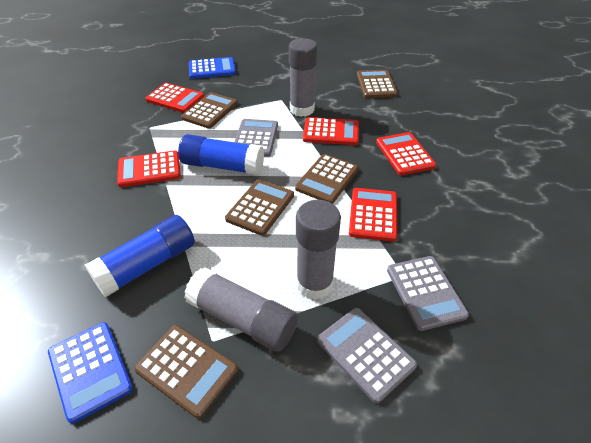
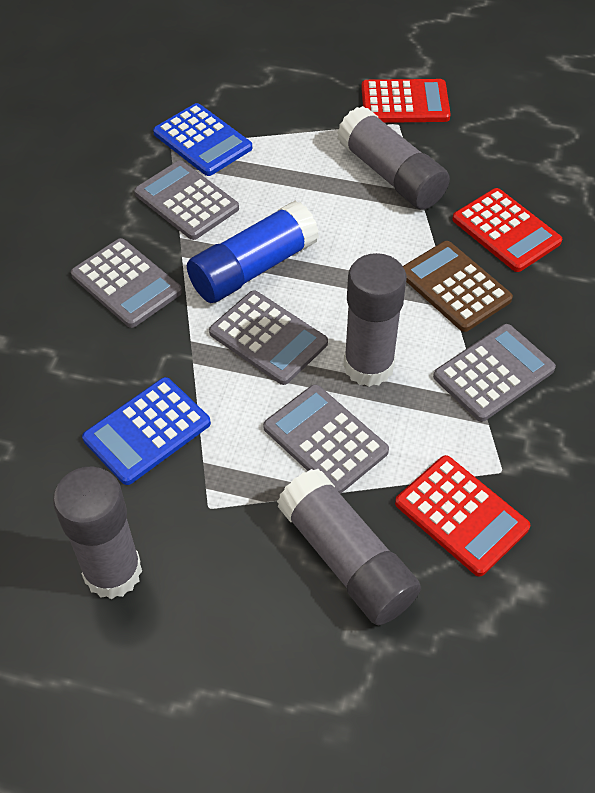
blue glue stick: [85,215,195,297] [178,134,264,175] = 2 -> [187,201,319,303] = 1
brown calculator: [134,325,238,419] [181,92,238,129] [225,179,294,236] [295,154,359,204] [357,70,398,98] = 5 -> [403,241,513,332] = 1
grey calculator: [235,119,278,157] [317,308,417,403] [387,256,469,331] = 3 -> [71,238,182,328] [134,160,239,240] [209,291,328,385] [263,384,389,494] [433,324,556,422] = 5
grey glue stick: [184,268,298,352] [289,38,317,117] [296,200,341,300] = 3 -> [53,467,142,599] [277,469,421,625] [337,106,450,210] [343,253,407,387] = 4
red calculator: [117,150,181,187] [145,83,205,113] [303,117,359,145] [349,188,397,242] [376,132,436,176] = 5 -> [361,79,451,123] [395,455,530,577] [452,188,562,272] = 3

